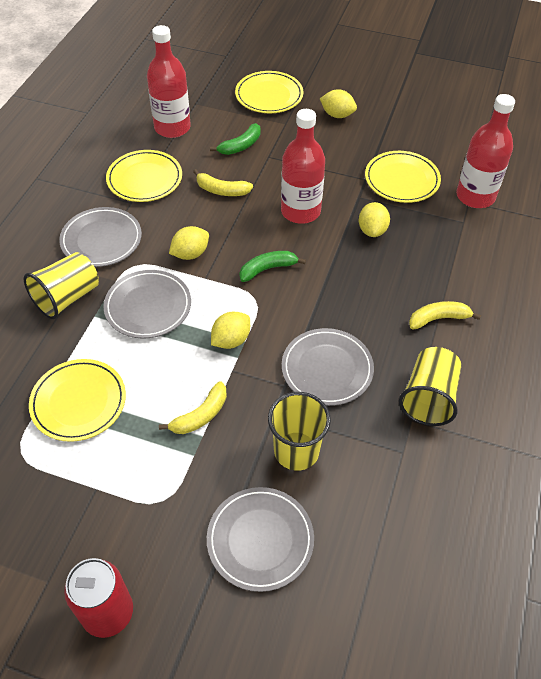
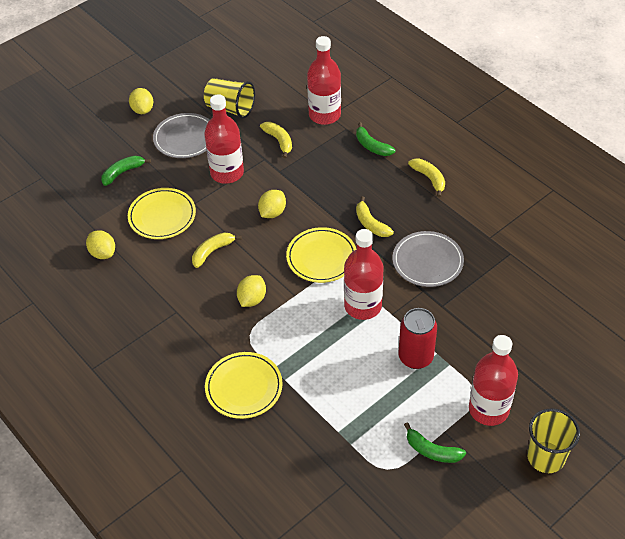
green banana: [210,123,261,155] [239,251,306,282] = 2 -> [101,156,151,186] [356,122,395,156] [404,422,466,463] = 3
grey plate: [59,207,142,267] [103,270,191,338] [207,487,314,592] [282,328,374,406] = 4 -> [153,113,210,158] [393,231,464,287] = 2
red bottle: [147,25,191,138] [281,109,325,224] [456,94,515,208] = 3 -> [204,94,244,184] [307,36,341,125] [344,229,384,320] [469,335,518,426] = 4
yellow banana: [159,381,227,434] [193,169,253,196] [409,301,481,329] = 3 -> [192,233,242,268] [260,122,292,158] [356,196,394,237] [408,159,445,197] = 4
yellow cup: [24,252,99,319] [268,392,331,471] [399,347,461,426] = 3 -> [204,78,255,118] [527,408,580,473] = 2
yellow plate: [29,359,126,442] [106,150,182,202] [235,71,304,113] [365,151,441,203] = 4 -> [128,188,196,239] [205,352,283,419] [286,227,356,283] = 3

